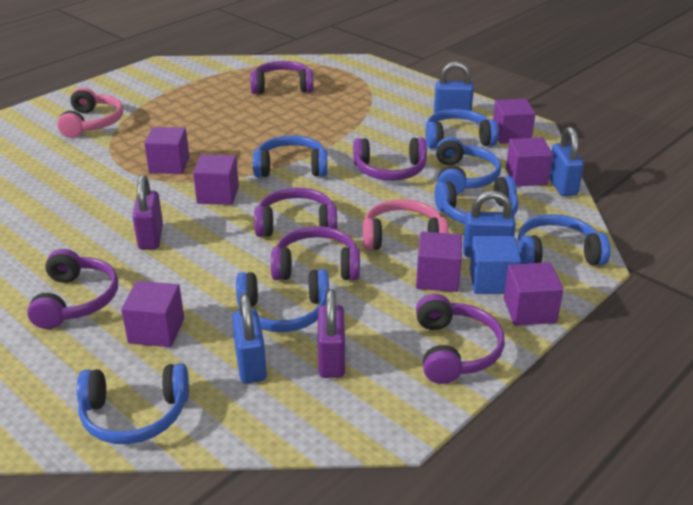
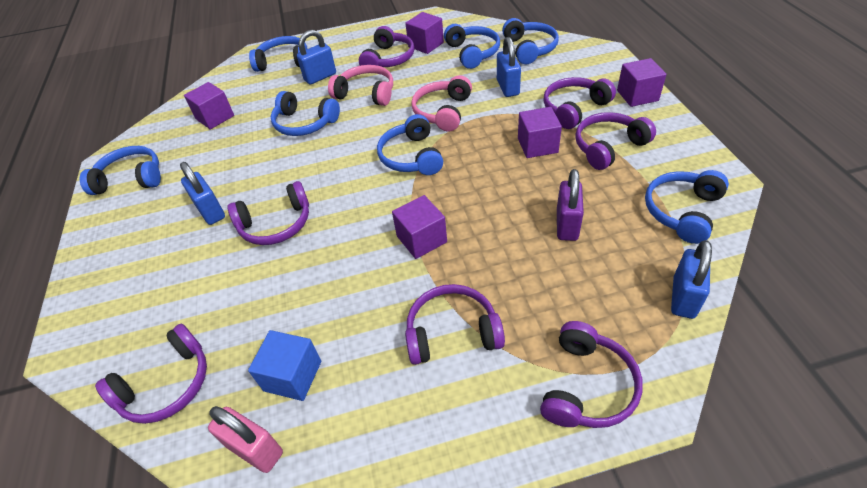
pink padlock: none = 0 -> [208,406,283,473] = 1
purple cube: [121,281,184,347] [144,127,189,174] [193,154,239,205] [416,232,462,292] [493,99,536,144] [504,262,564,326] [506,138,553,186] = 7 -> [184,82,234,129] [392,195,447,259] [405,12,444,54] [518,107,562,158] [617,58,667,107] = 5
purple headphones: [27,249,118,329] [250,61,313,94] [254,187,337,237] [271,226,360,280] [353,137,427,181] [416,294,505,384] = 6 -> [95,323,207,424] [228,181,309,245] [359,26,414,67] [405,284,505,365] [540,321,643,428] [544,77,616,129] [575,112,656,170] = 7
purple padlock: [132,175,163,250] [318,289,345,378] = 2 -> [557,169,584,241] = 1

